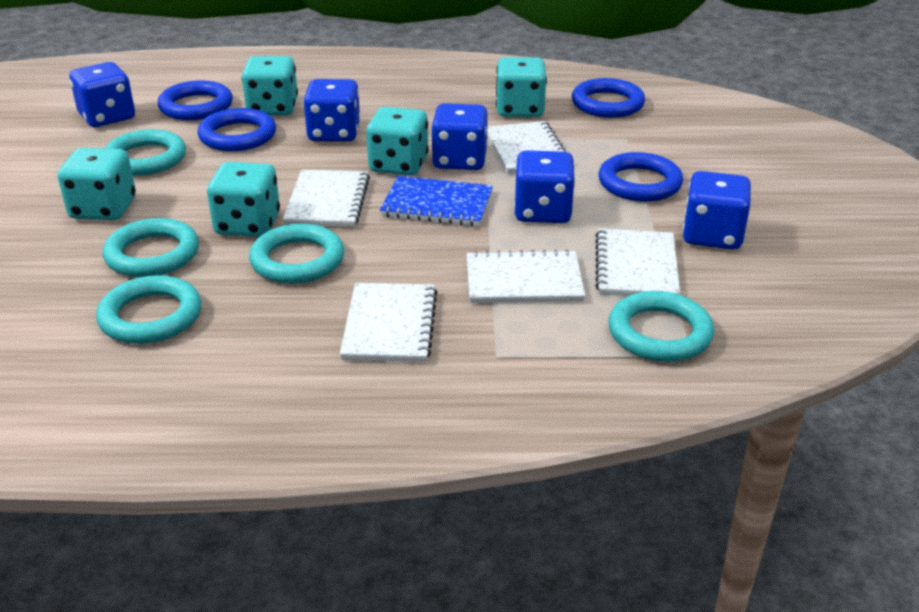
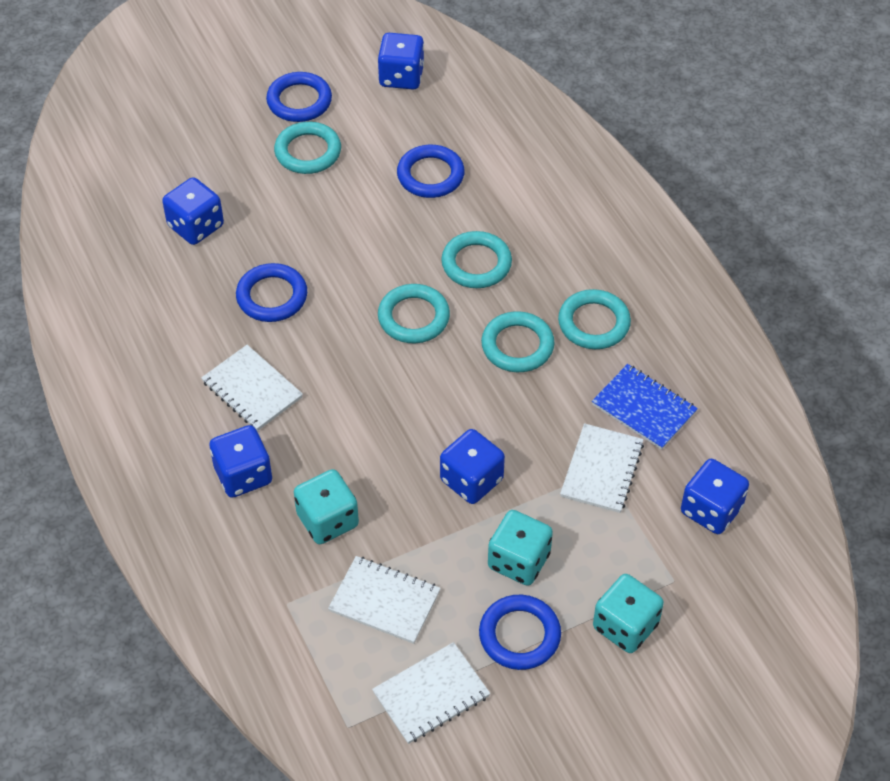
turquoise dice: [58,148,136,220] [207,162,280,237] [242,56,298,115] [366,107,429,176] [496,57,547,117] = 5 -> [294,469,359,544] [488,510,553,586] [593,574,664,653] = 3
white notebook: [283,170,370,227] [340,283,437,362] [467,249,585,303] [487,121,566,174] [595,228,680,296] = 5 -> [201,345,303,431] [328,556,441,644] [372,642,490,744] [560,423,644,513] = 4

